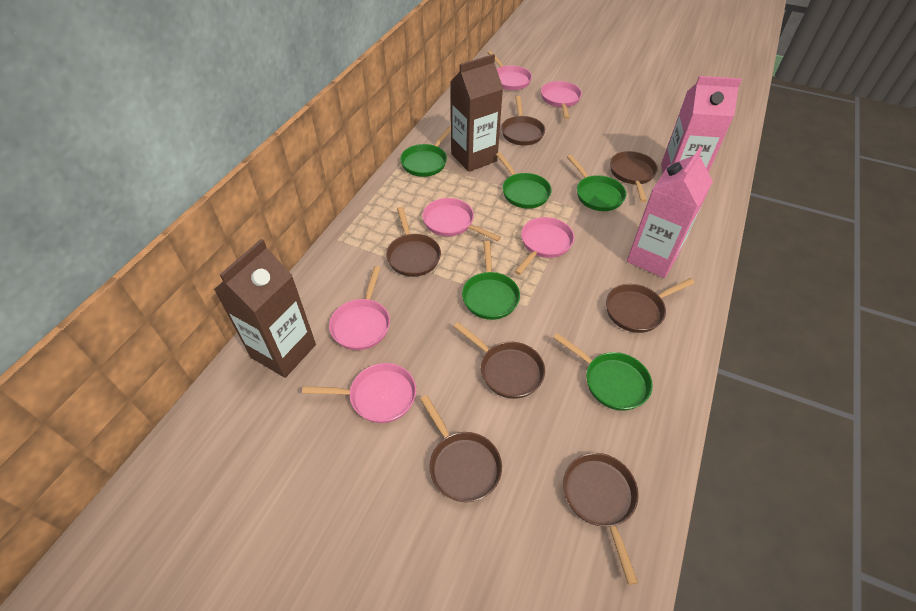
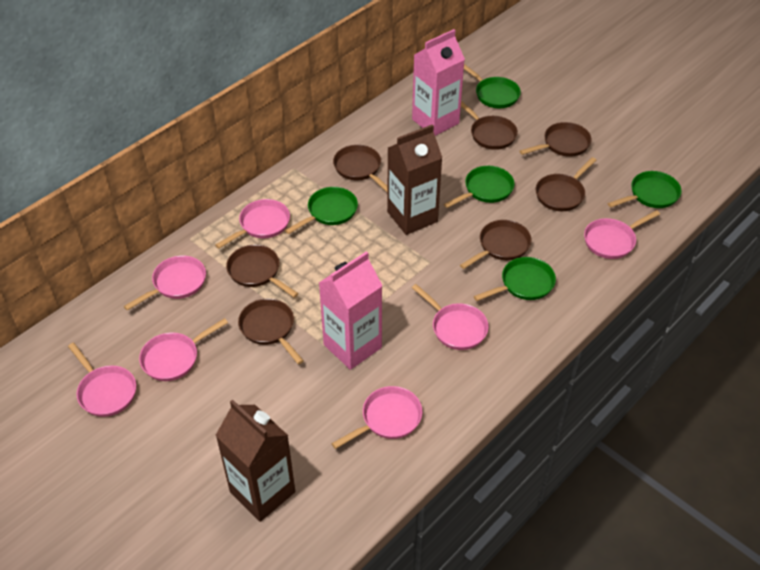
pink pan: [302,363,416,423] [329,266,390,350] [422,198,501,241] [488,51,532,90] [514,217,574,275] [541,81,582,119] = 6 -> [68,343,136,417] [124,256,206,311] [139,318,228,381] [215,199,290,249] [331,386,423,449] [412,284,489,350] [584,210,660,259] = 7

